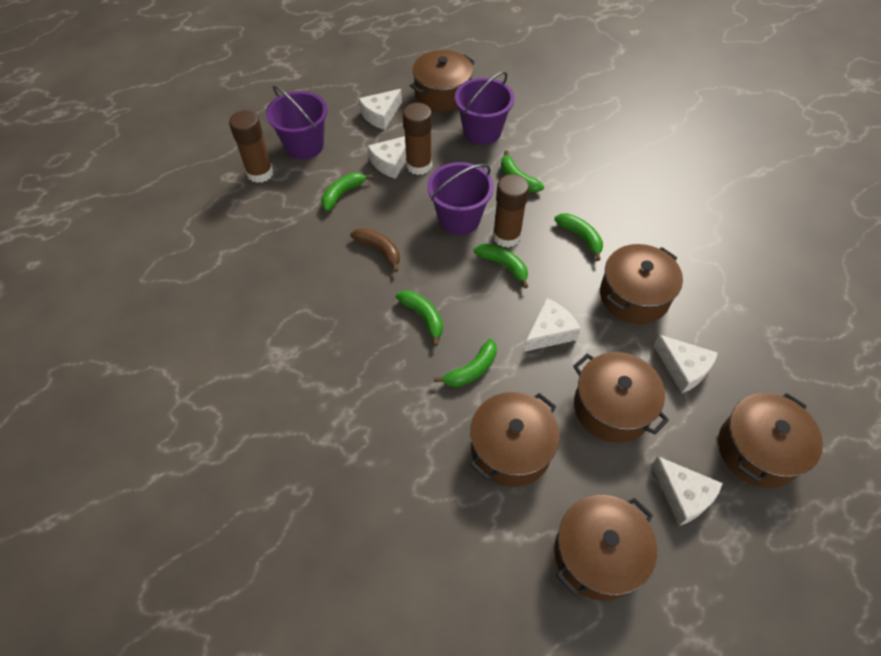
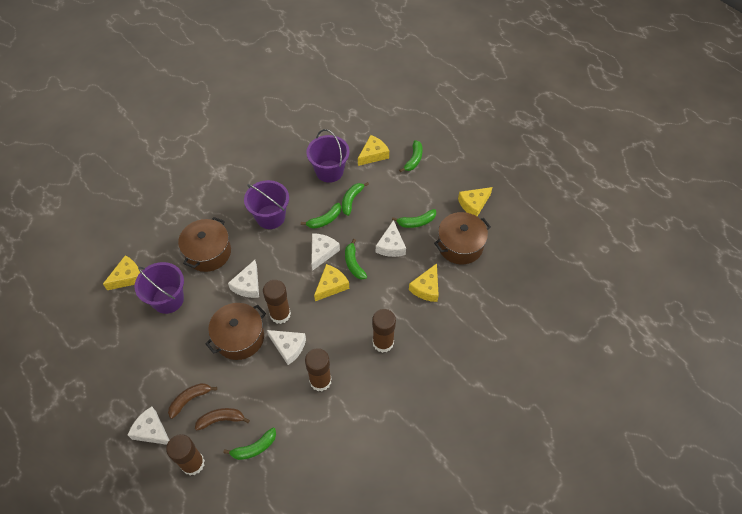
brown banana: [350,228,400,272] = 1 -> [168,383,217,419] [195,408,250,430] = 2
brown glue stick: [229,110,273,183] [403,103,432,175] [493,174,529,248] = 3 -> [166,434,205,475] [263,280,291,324] [305,348,332,391] [372,309,396,353] = 4
brown pot: [410,50,475,112] [470,392,560,487] [554,495,657,601] [573,352,669,443] [600,244,683,324] [718,393,823,488] = 6 -> [178,217,231,272] [206,303,266,360] [434,212,491,264] = 3
yellow cheese: none = 0 -> [103,255,140,290] [314,264,349,301] [358,135,389,166] [409,263,439,302] [458,187,493,217] = 5

